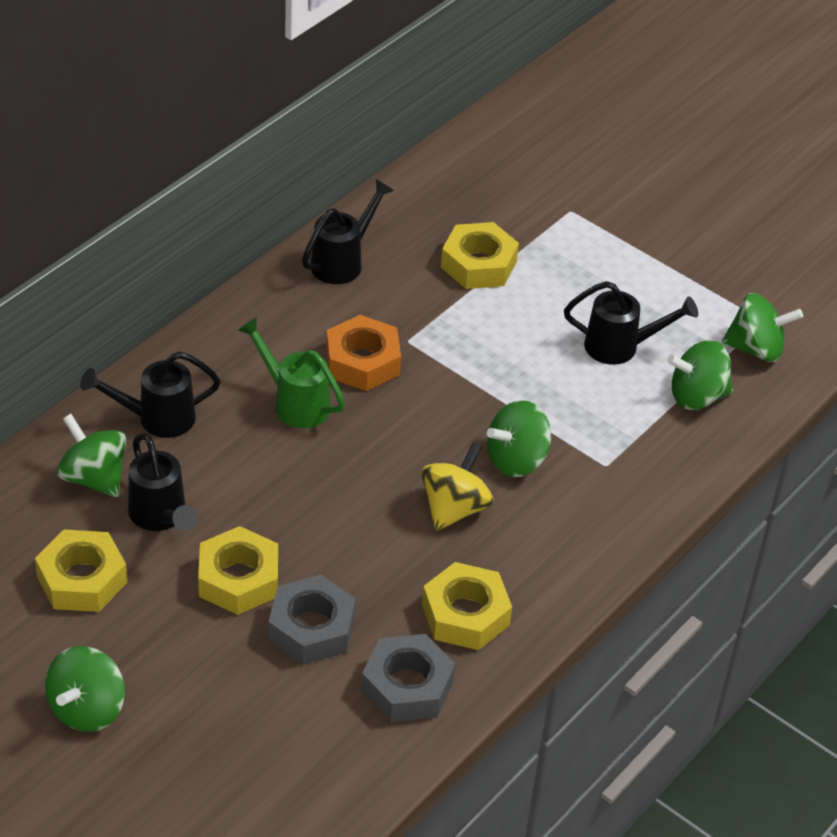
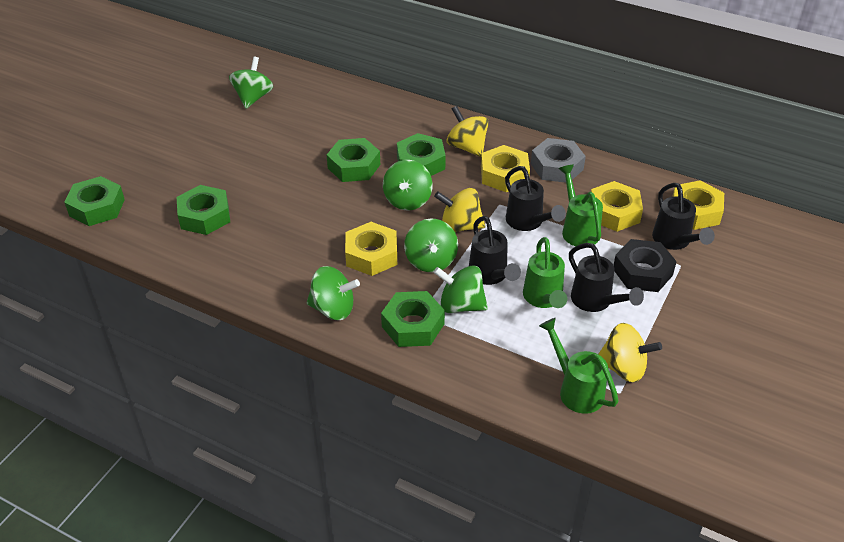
black nut: none = 0 -> [614,239,677,292] = 1
green nut: none = 0 -> [64,176,125,226] [177,185,230,235] [327,138,380,182] [381,291,445,347] [397,133,446,176] = 5
green watering can: [238,317,345,428] = 1 -> [523,237,567,308] [539,318,619,414] [558,165,603,246] = 3
grey nut: [268,575,356,665] [361,634,455,722] = 2 -> [531,138,586,183] = 1
orange nut: [326,315,401,391] = 1 -> none = 0
yellow spinning top: [421,443,493,531] = 1 -> [434,188,485,232] [446,106,489,157] [598,323,662,383] = 3

